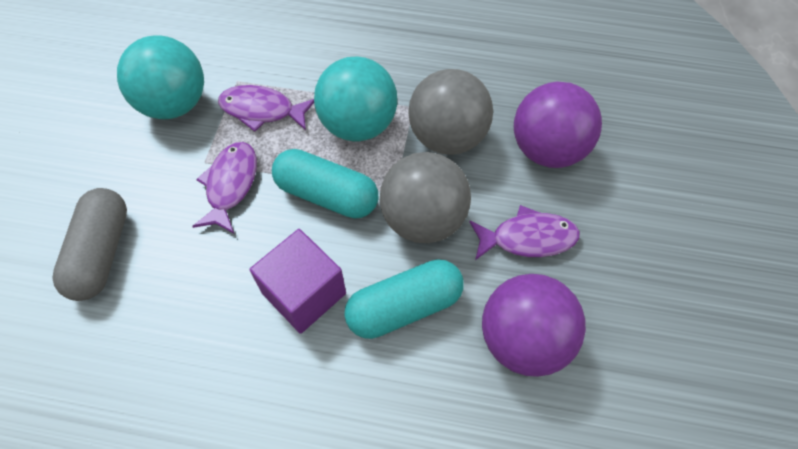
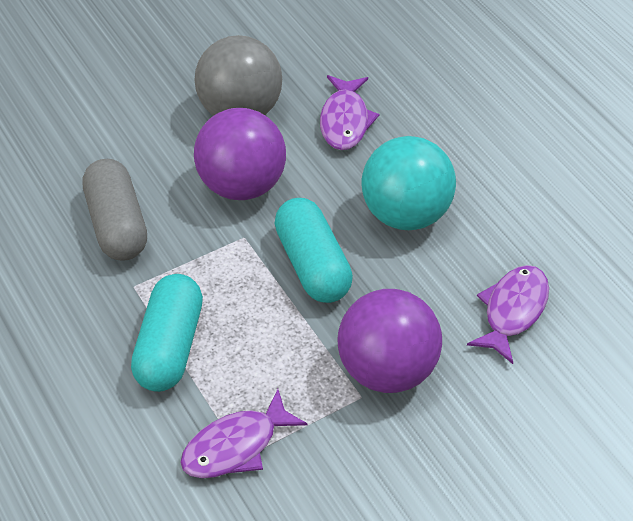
grey ball: [380,152,471,243] [408,69,493,155] = 2 -> [194,35,282,116] = 1
purple cube: [249,229,346,334] = 1 -> none = 0
turquoise ball: [117,35,204,119] [314,57,397,141] = 2 -> [362,136,456,230] = 1

